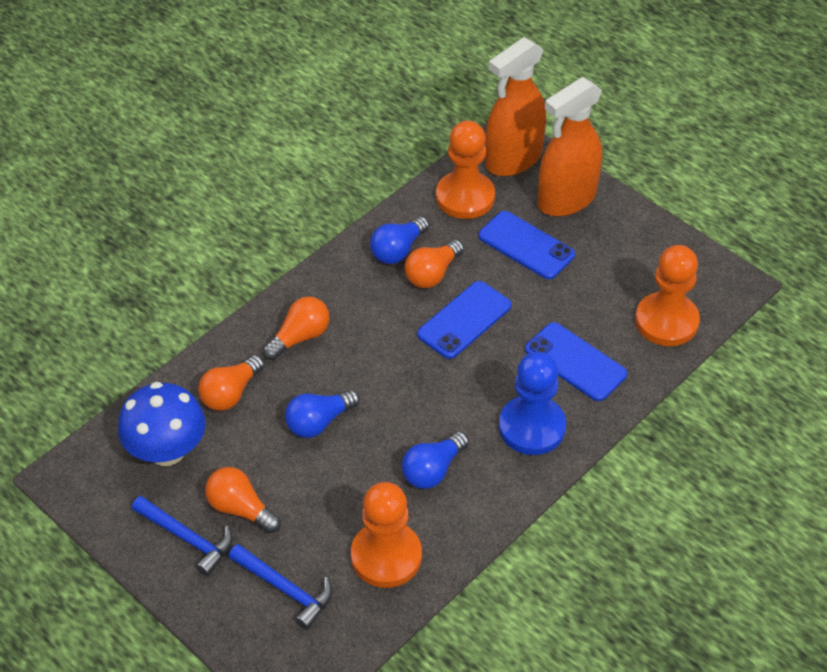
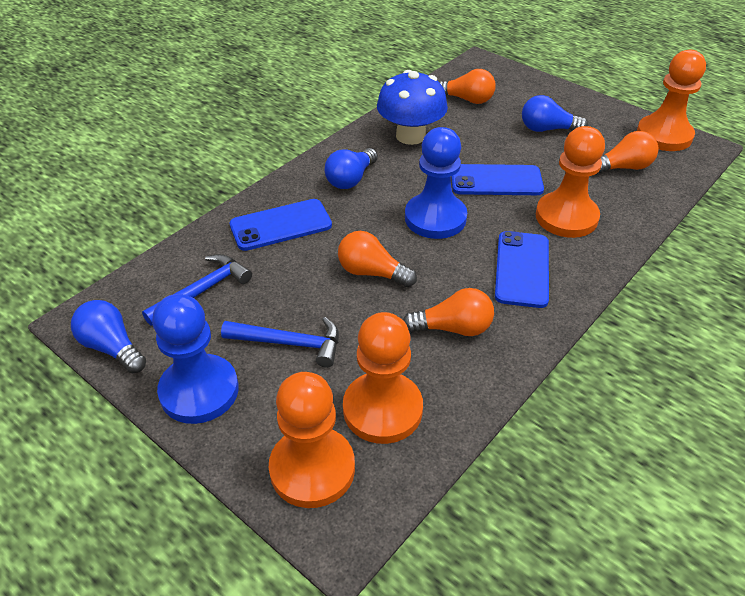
blue pawn: [499,352,566,455] = 1 -> [152,294,239,424] [405,127,467,239] = 2
orange pawn: [351,482,422,588] [436,121,495,219] [635,245,700,346] = 3 -> [269,372,355,508] [343,312,423,444] [536,126,605,238] [637,50,706,151] = 4
orange spray bottle: [485,37,546,176] [538,77,602,216] = 2 -> none = 0

